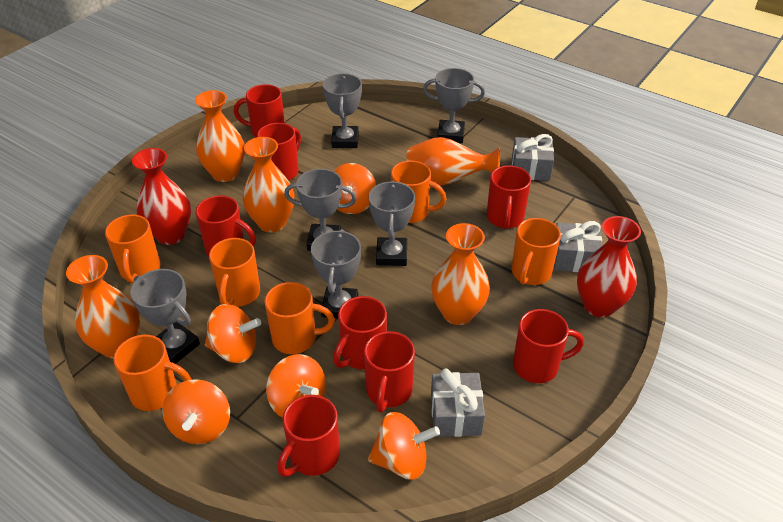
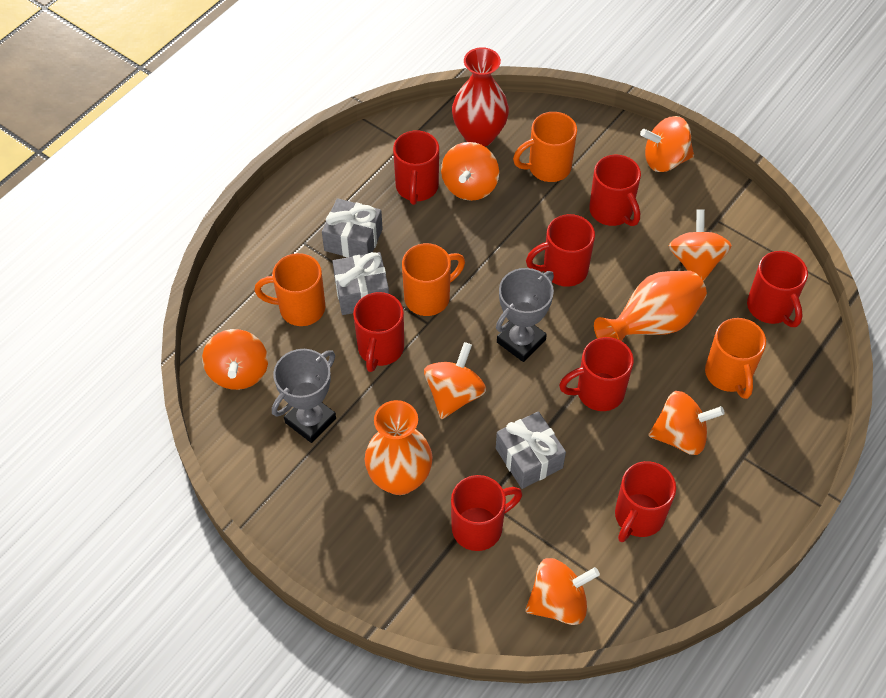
grey trophy: [130,269,200,364] [284,169,357,251] [311,229,361,318] [323,73,362,148] [368,181,415,266] [423,68,485,143] = 6 -> [272,349,336,443] [496,268,554,362] = 2
orange mug: [105,215,160,283] [113,334,192,411] [209,238,260,307] [264,282,335,354] [391,161,447,223] [512,218,561,285] = 6 -> [254,253,325,326] [402,243,465,316] [513,112,577,182] [705,318,766,399] = 4
orange spinning top: [162,379,230,444] [205,304,261,363] [266,354,326,418] [333,163,376,214] [368,412,440,480] = 5 -> [202,329,268,390] [424,342,486,419] [441,142,499,201] [525,558,600,625] [640,116,694,172] [648,391,725,455] [669,209,732,282] = 7
orange vase: [66,255,140,359] [195,90,245,182] [242,137,294,232] [406,137,500,186] [431,223,490,325] = 5 -> [365,400,433,495] [594,271,707,341] = 2
red vase: [132,148,191,245] [577,216,641,318] = 2 -> [452,47,509,147] = 1

